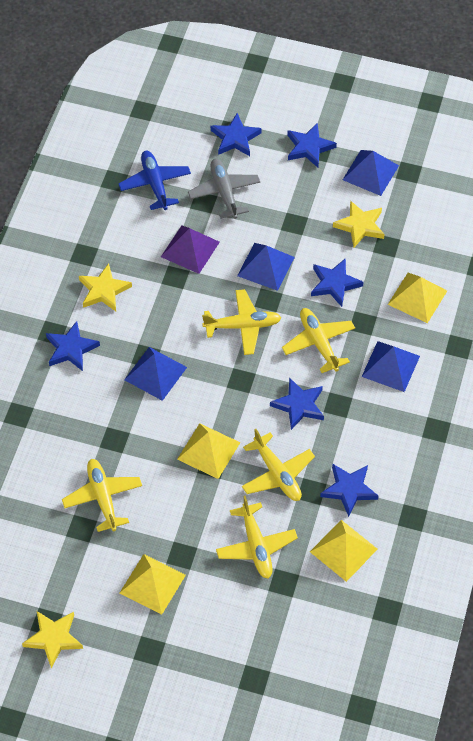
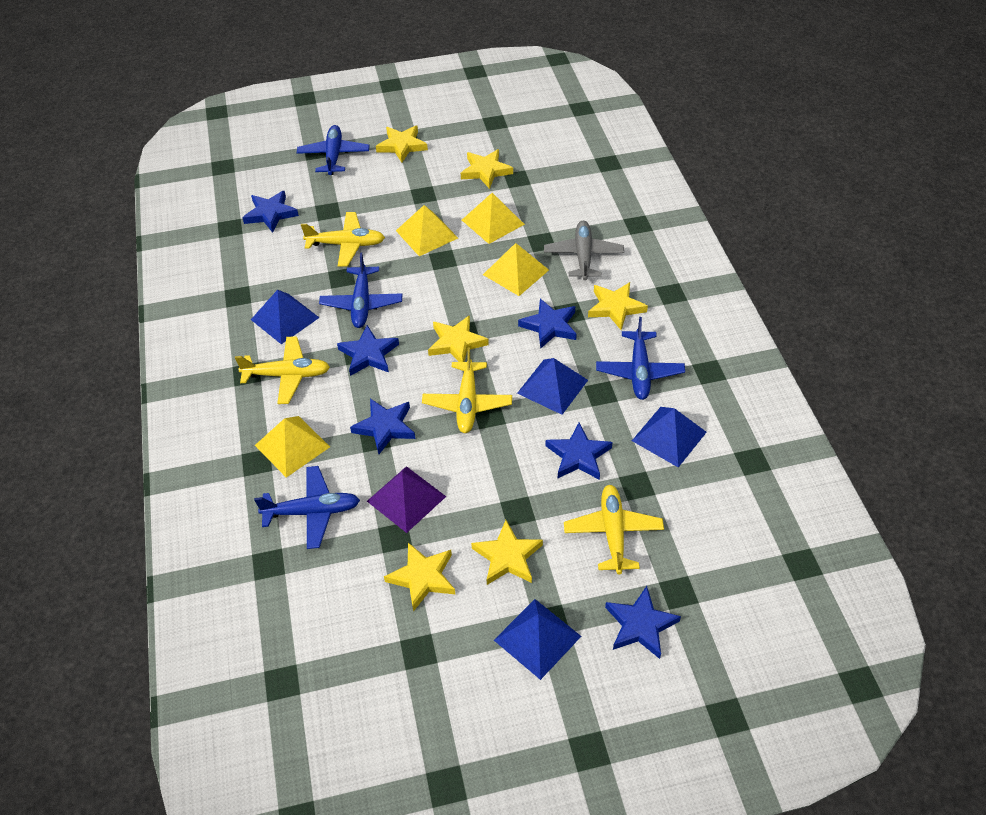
blue plane: [118,151,191,210] = 1 -> [254,466,360,549] [297,125,370,175] [319,253,402,328] [596,317,685,400] = 4
yellow plane: [62,459,142,532] [202,289,282,355] [216,495,298,578] [242,429,315,501] [282,308,355,373] = 5 -> [235,336,330,404] [301,212,385,267] [422,347,512,433] [564,485,664,574] = 4
yellow star: [22,611,83,668] [79,263,132,311] [333,200,385,247] = 3 -> [376,126,428,163] [384,543,455,612] [428,315,489,362] [461,149,513,189] [471,520,543,585] [588,282,648,330] = 6

